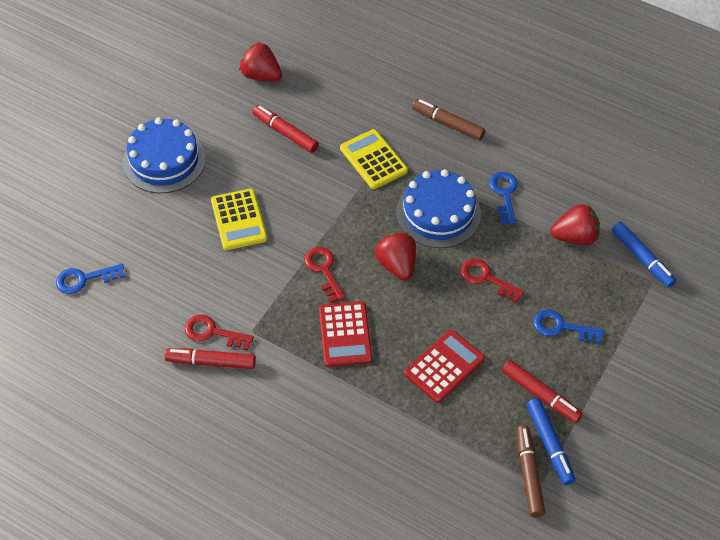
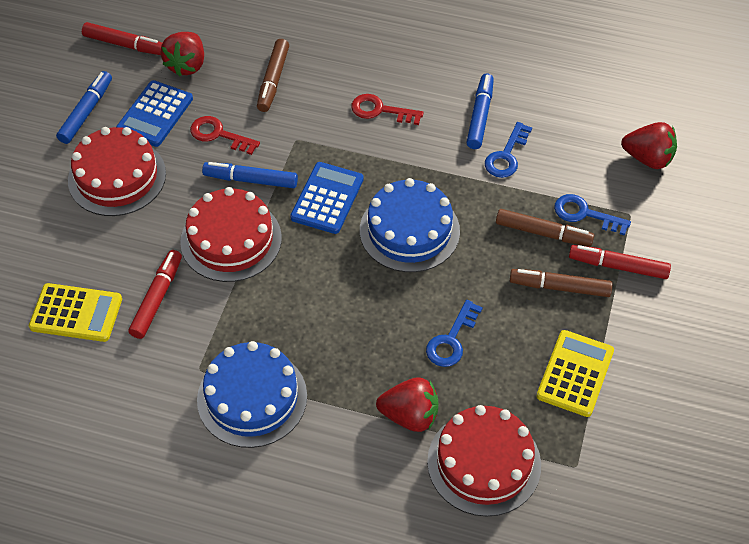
blue calculator: none = 0 -> [116,80,193,147] [290,162,364,234] = 2
blue marker: [526,398,575,485] [612,222,676,288] = 2 -> [56,71,112,144] [202,162,298,188] [466,74,494,149] = 3
brown marker: [412,99,485,140] [516,425,545,517] = 2 -> [257,39,289,112] [496,209,594,247] [510,269,613,297] = 3
red cake: none = 0 -> [68,127,166,216] [180,187,282,282] [427,405,541,517] = 3
red calculator: [319,301,372,367] [404,330,485,403] = 2 -> none = 0
red key: [185,315,254,351] [304,247,345,303] [461,259,524,303] = 3 -> [190,116,260,155] [351,94,424,125] = 2

